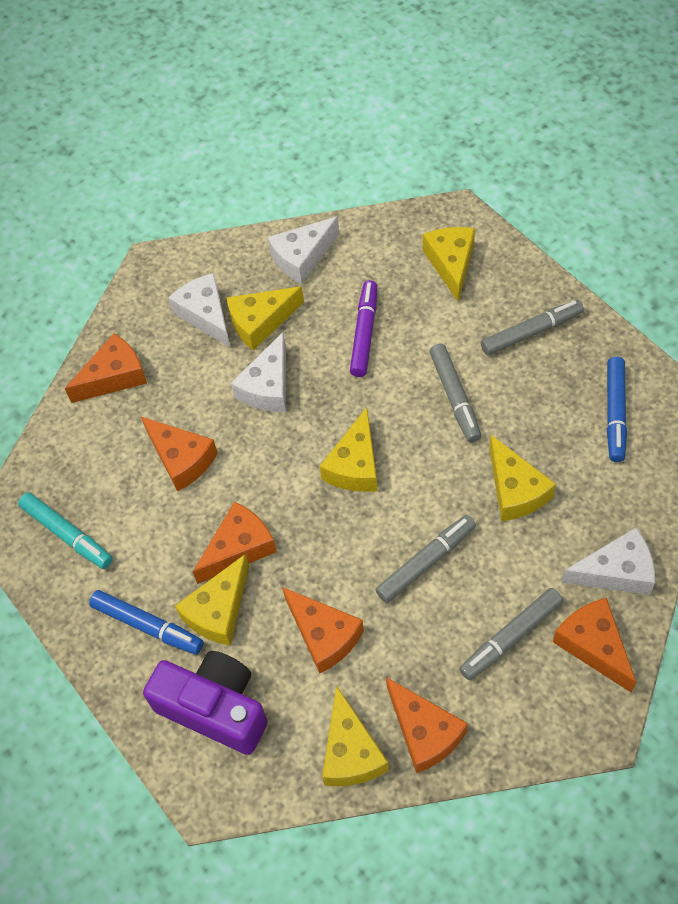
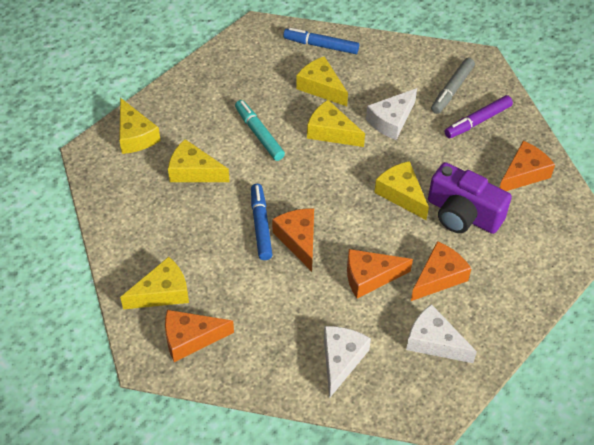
grey marker: [375,515,476,603] [429,344,481,443] [459,588,563,680] [481,300,584,355] = 4 -> [431,58,475,114] = 1
orange cheese: [65,333,147,403] [141,417,218,492] [193,501,277,584] [282,587,364,674] [386,677,468,773] [553,598,636,693] = 6 -> [165,310,234,362] [272,208,314,272] [347,249,413,298] [411,241,472,301] [500,141,555,191] = 5
white cheese: [168,273,231,348] [231,332,286,412] [268,216,339,284] [561,528,655,595] = 4 -> [324,326,371,399] [366,88,417,140] [406,304,477,363] = 3

